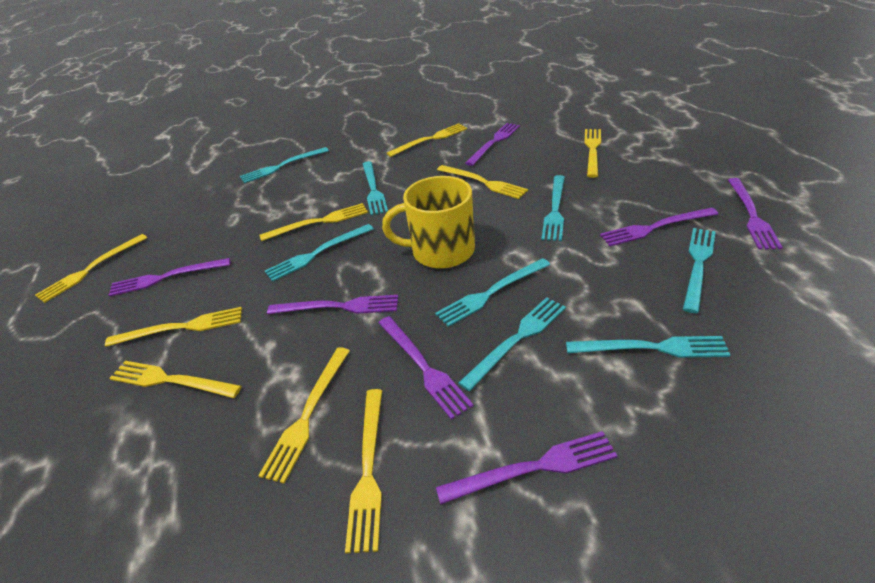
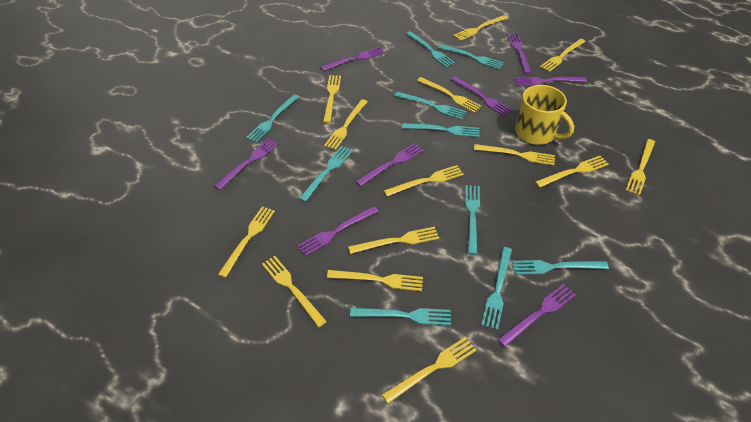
purple fork: [108,258,230,297] [267,295,398,314] [378,316,474,420] [436,431,617,504] [465,123,520,166] [600,207,718,246] [728,178,783,249] = 7 -> [214,138,279,190] [297,206,379,256] [320,47,385,71] [355,143,424,186] [451,77,512,117] [497,284,576,347] [507,33,532,74] [514,77,587,86] = 8
turquoise fork: [240,147,329,183] [265,224,374,282] [363,161,388,215] [435,258,550,327] [458,297,566,391] [541,175,565,241] [566,336,731,358] [683,228,716,313] = 8 -> [246,94,299,143] [299,146,353,202] [350,308,451,325] [395,92,467,120] [402,123,479,137] [406,31,455,67] [438,44,504,69] [465,185,480,255] [481,247,512,330] [512,260,609,275] = 10
yellow fork: [35,234,147,303] [105,307,242,347] [109,361,242,398] [258,347,350,483] [259,203,368,241] [345,389,382,553] [387,124,467,157] [437,165,528,199] [584,129,601,178] = 9 -> [218,206,275,278] [262,256,327,327] [323,75,341,123] [324,99,367,150] [327,270,423,291] [348,227,439,254] [382,337,476,404] [384,165,464,196] [417,77,481,113] [453,15,508,41] [474,144,555,165] [535,156,609,188] [540,39,586,72] [626,139,655,195] = 14

